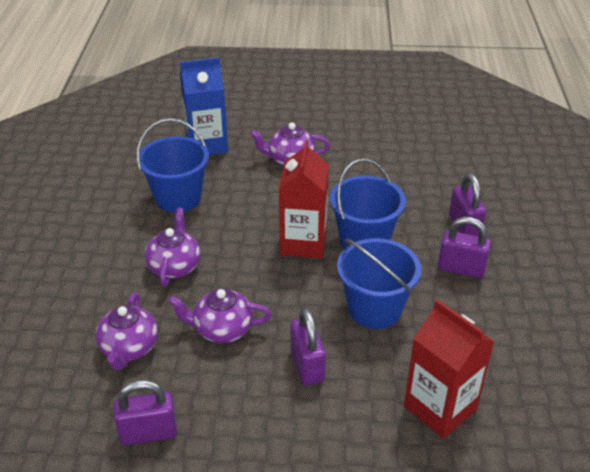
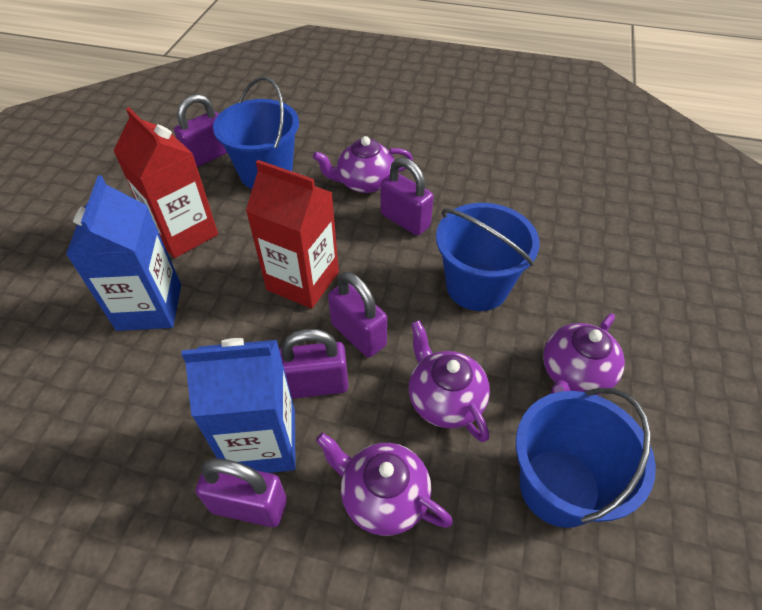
blue carton: [180,57,228,155] = 1 -> [66,175,181,331] [181,338,296,473] = 2
purple padlock: [114,380,177,446] [291,307,326,385] [438,217,491,278] [449,173,486,236] = 4 -> [174,94,227,167] [196,458,287,527] [279,329,348,399] [328,272,387,357] [380,157,434,236] = 5

